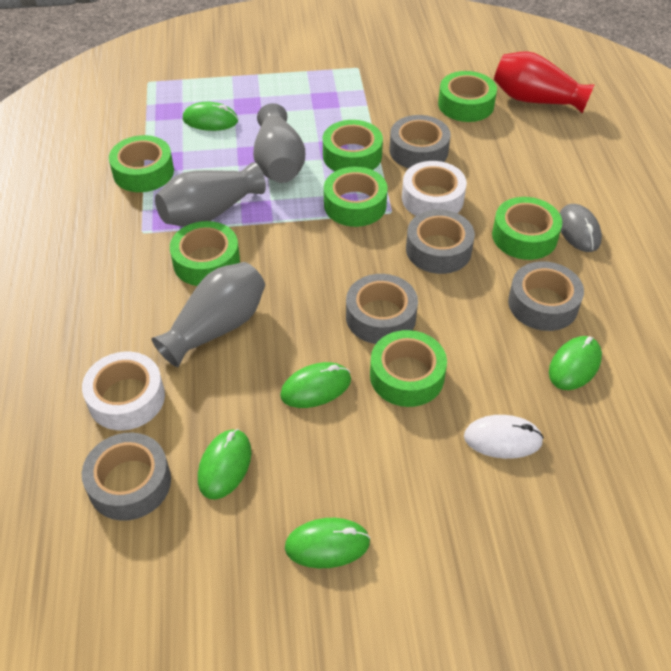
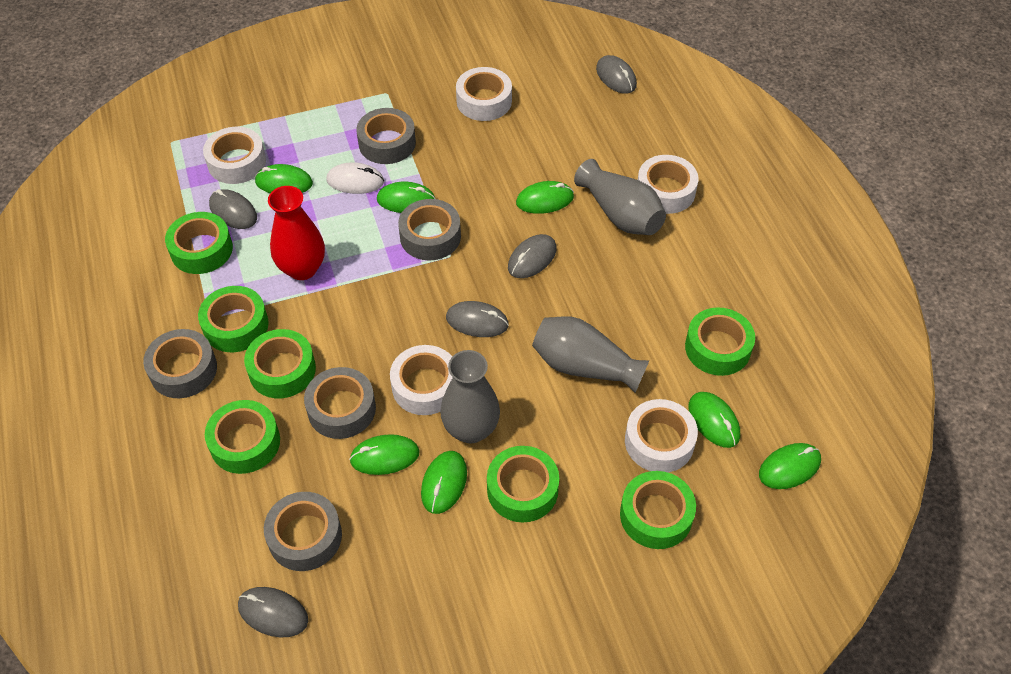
green mouse: [183,102,238,131] [198,429,251,500] [280,362,351,408] [285,518,370,568] [549,336,602,390] = 5 -> [255,164,313,193] [349,434,420,475] [377,182,436,213] [421,451,467,514] [516,181,574,214] [688,392,740,448] [759,443,821,489] = 7
grey mouse: [560,204,602,252] = 1 -> [209,189,257,229] [238,587,308,637] [446,301,509,337] [508,234,557,278] [596,55,637,94] = 5
white tape: [82,352,165,431] [402,161,467,216] = 2 -> [203,127,266,184] [390,345,453,415] [456,67,512,121] [625,399,698,472] [638,155,699,214] = 5

